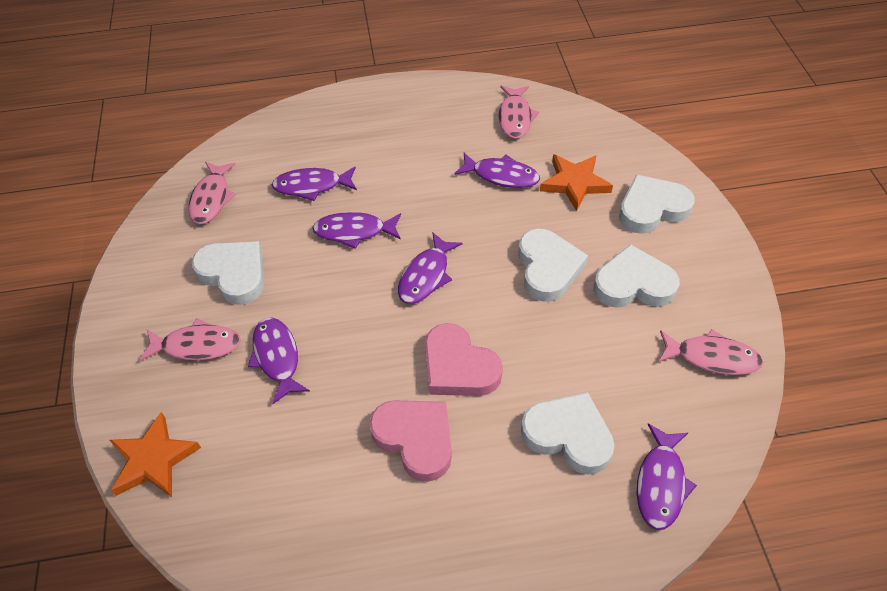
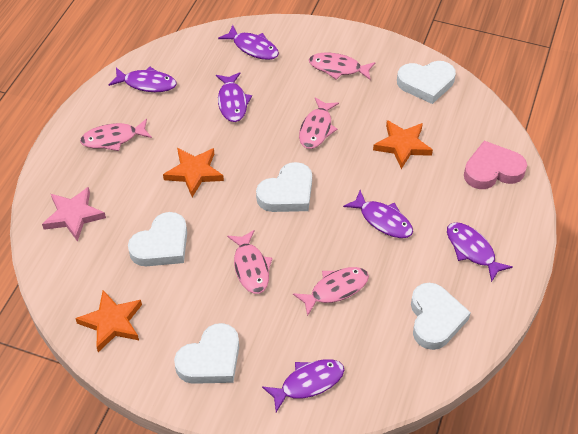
orange star: [110,412,201,497] [540,154,613,211] = 2 -> [75,290,142,352] [163,148,224,197] [373,120,433,169] = 3
pink fish: [139,318,241,361] [189,162,236,224] [498,86,539,139] [658,329,763,375] = 4 -> [80,119,152,151] [227,230,273,294] [293,267,369,316] [299,97,339,149] [309,53,375,80] = 5
pink heart: [369,400,452,482] [425,323,503,396] = 2 -> [464,141,527,189] = 1
pink star: none = 0 -> [42,187,106,242] = 1

